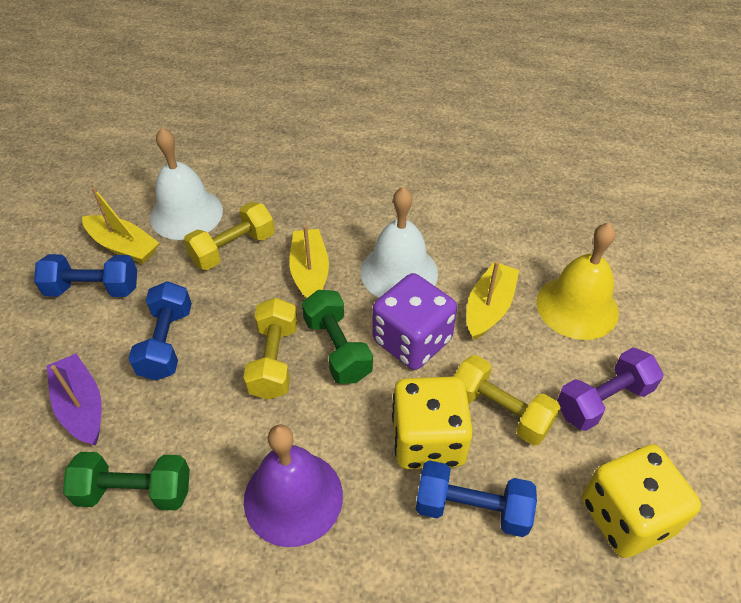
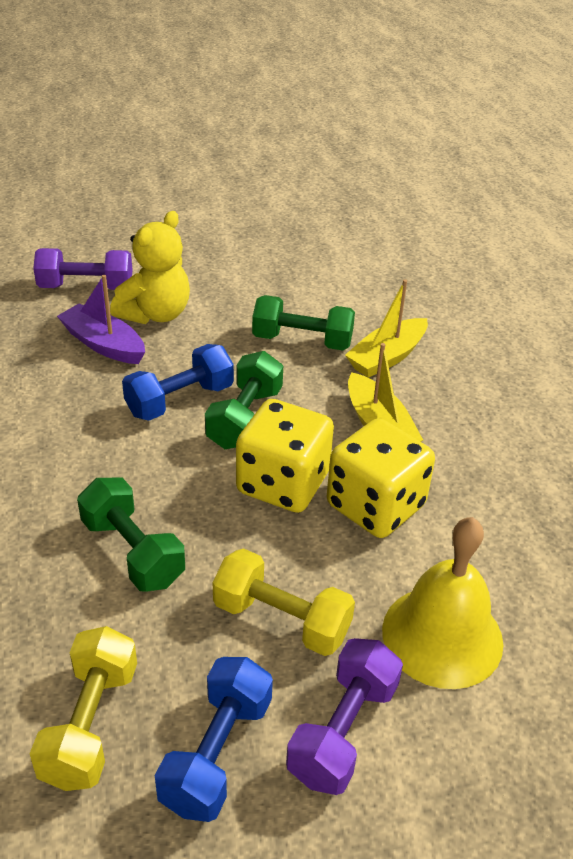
blue dumbbell: [34,254,137,297] [128,281,192,380] [416,460,537,537] = 3 -> [122,344,234,421] [155,657,273,822] = 2
green dumbbell: [63,452,190,510] [302,290,373,384] = 2 -> [77,478,185,592] [205,351,283,449] [252,295,355,350] = 3
purple bell: [244,424,343,547] = 1 -> none = 0
purple dice: [373,273,457,370] = 1 -> none = 0
purple dumbbell: [557,347,663,431] = 1 -> [33,248,132,290] [286,638,403,795] = 2
white bell: [150,128,223,240] [361,187,438,298] = 2 -> none = 0
yellow boat: [82,187,159,264] [289,225,329,299] [467,261,519,340] = 3 -> [345,279,428,378] [348,343,423,442] = 2
yellow dumbbell: [184,202,275,270] [243,298,298,400] [454,355,561,445] = 3 -> [30,626,137,791] [213,548,355,656] = 2
yellow teddy bear: none = 0 -> [110,211,190,324] = 1

